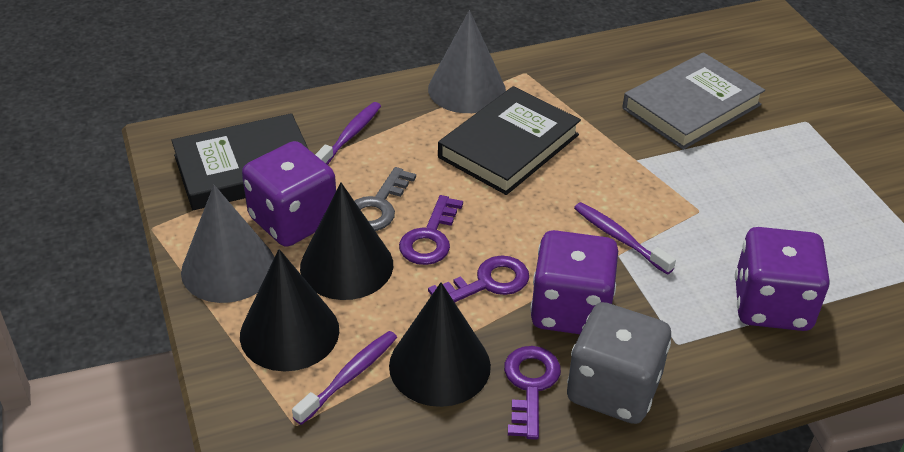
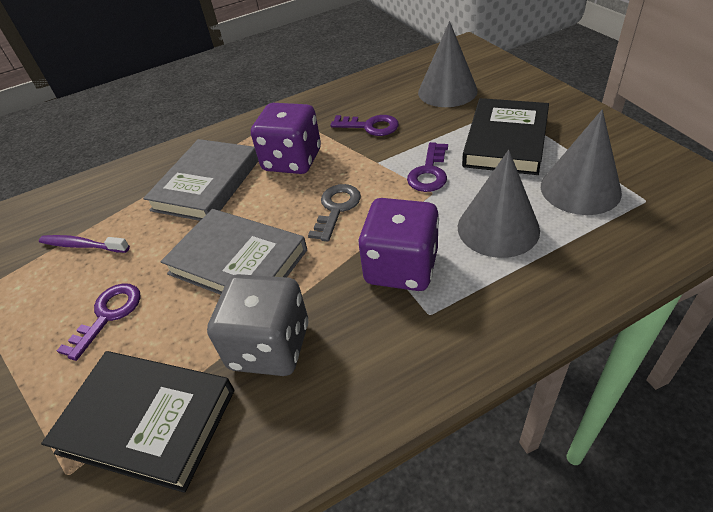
black cone: [240,249,339,371] [300,183,393,300] [389,282,491,407] = 3 -> none = 0
grey book: [622,52,765,150] = 1 -> [143,139,258,221] [161,209,307,295] = 2
grey cone: [181,185,274,303] [428,10,506,113] = 2 -> [418,21,478,107] [458,150,540,258] [541,109,622,215] = 3
purple dice: [242,141,336,247] [530,230,618,334] [735,227,830,331] = 3 -> [251,103,321,174] [358,198,439,291] = 2
purple toothbrush: [292,331,397,425] [315,102,381,165] [574,202,676,275] = 3 -> [39,235,130,253] = 1

